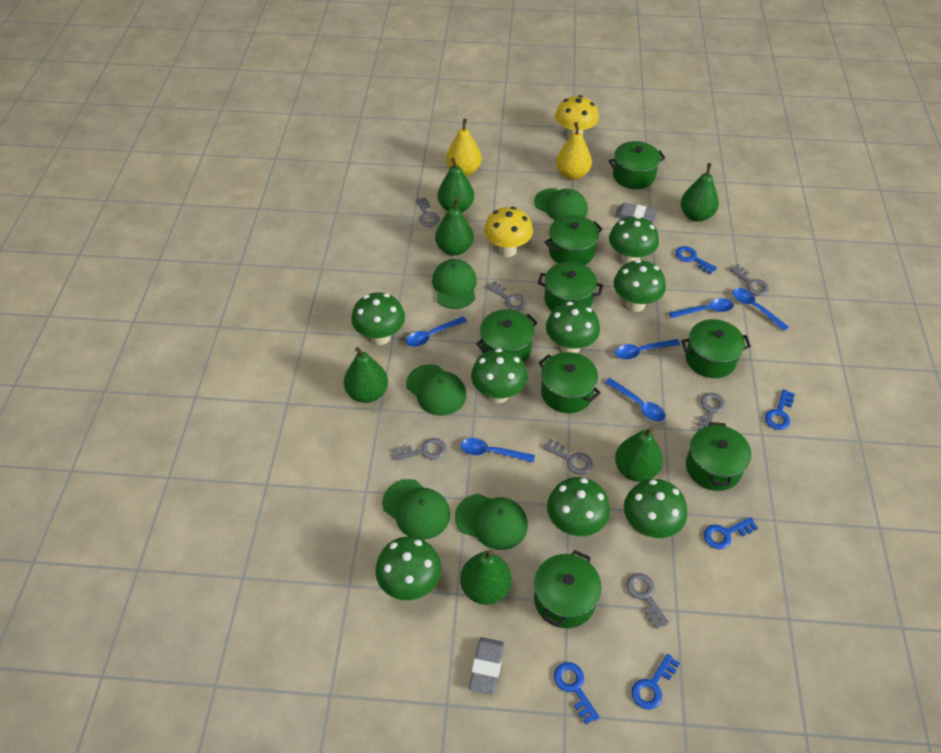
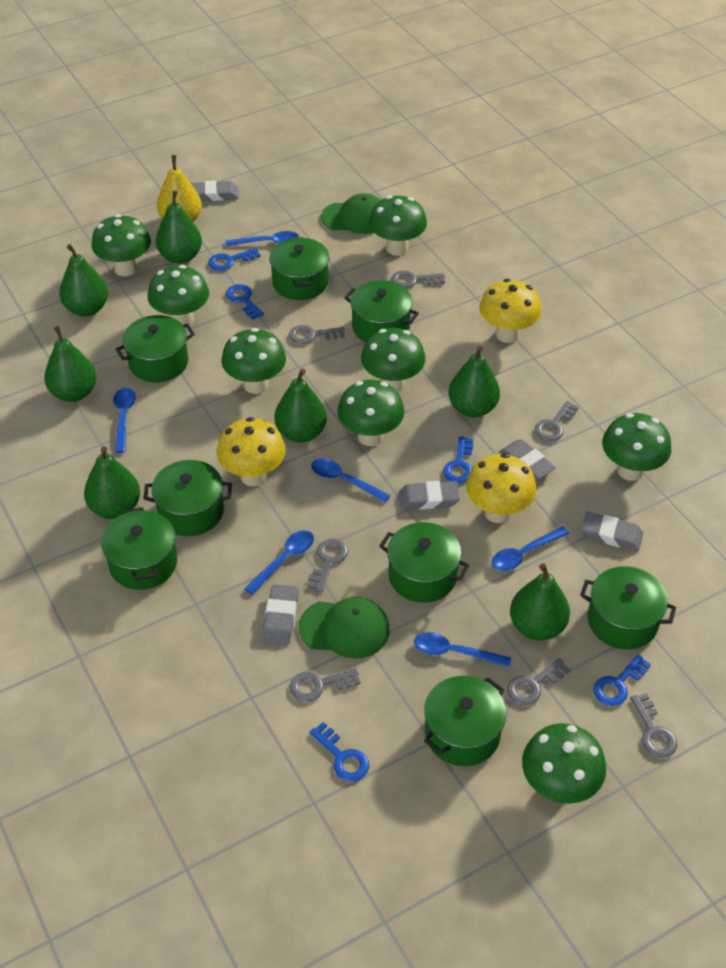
green cap: [382,479,450,540] [406,364,467,416] [432,259,477,309] [455,494,528,550] [534,188,588,220] = 5 -> [299,597,390,659] [321,193,381,234] = 2
green pear: [344,347,388,403] [435,198,474,256] [438,158,474,213] [460,549,512,605] [615,427,663,482] [681,163,719,222] = 6 -> [44,326,97,402] [59,244,108,316] [84,446,140,519] [156,190,202,264] [274,368,327,442] [448,346,500,417] [510,563,570,641] = 7
grey eraser: [469,637,504,695] [615,203,658,223] = 2 -> [191,181,239,201] [262,584,299,645] [399,481,460,510] [499,439,556,480] [581,512,643,551] = 5
yellow mushroom: [484,207,533,257] [555,95,599,140] = 2 -> [217,417,286,486] [466,453,537,523] [479,279,542,343] = 3
yellow pear: [446,118,482,176] [556,122,592,180] = 2 -> [157,155,202,222] = 1

